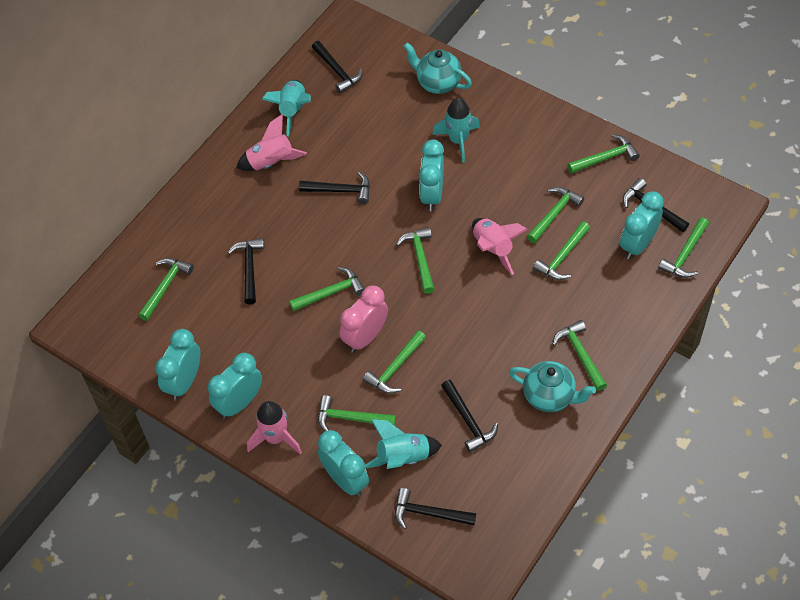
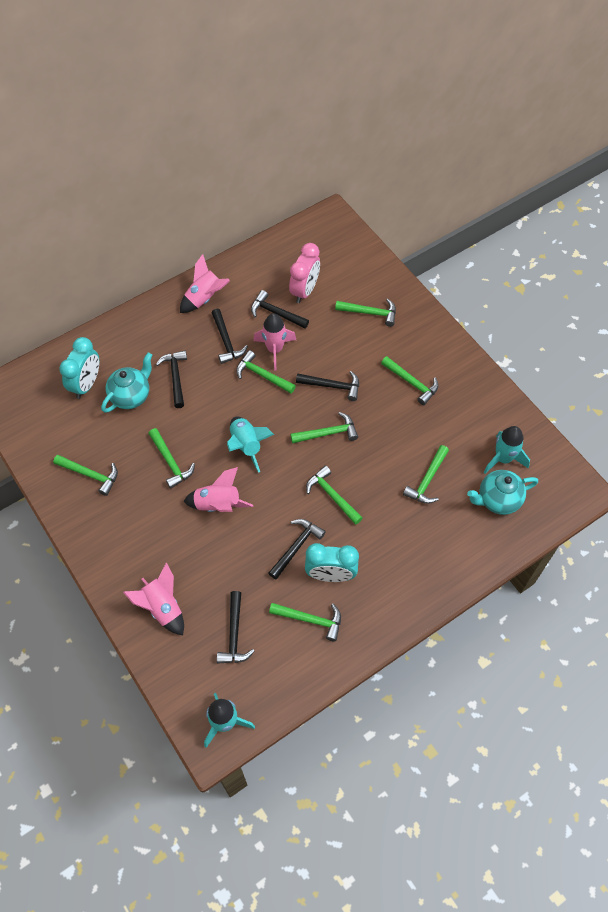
green hammer: [138,258,194,321] [289,267,365,312] [318,395,396,431] [363,330,426,394] [396,227,435,294] [527,187,584,243] [533,221,590,280] [552,320,607,391] [567,134,640,174] [658,217,709,278] = 10 -> [53,455,118,496] [148,428,195,489] [236,350,296,394] [269,603,341,642] [290,412,358,444] [306,466,362,525] [335,299,396,327] [381,356,438,405] [403,445,449,504] = 9
pink rocket: [236,114,307,171] [247,401,302,454] [472,218,528,275] = 3 -> [123,563,184,635] [180,254,230,313] [183,467,253,512] [253,313,296,371] = 4
turquoise clock: [155,329,200,401] [208,353,262,419] [318,430,369,497] [419,140,444,211] [620,191,664,260] = 5 -> [59,337,99,399] [305,543,359,582] = 2

